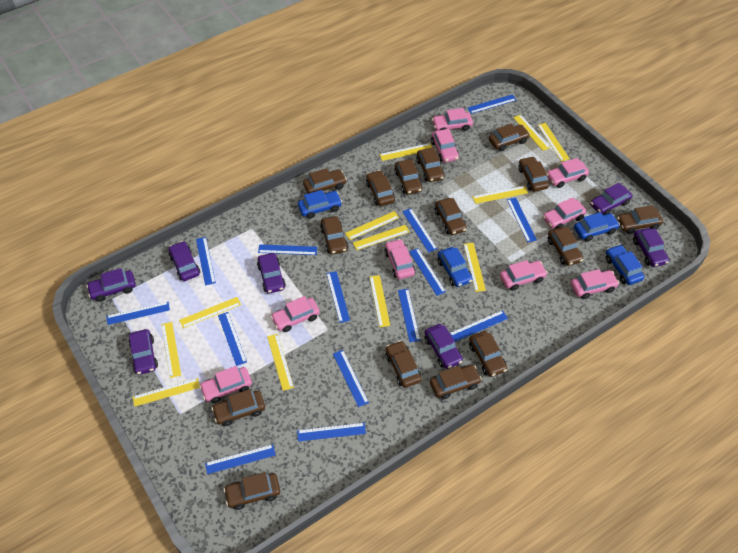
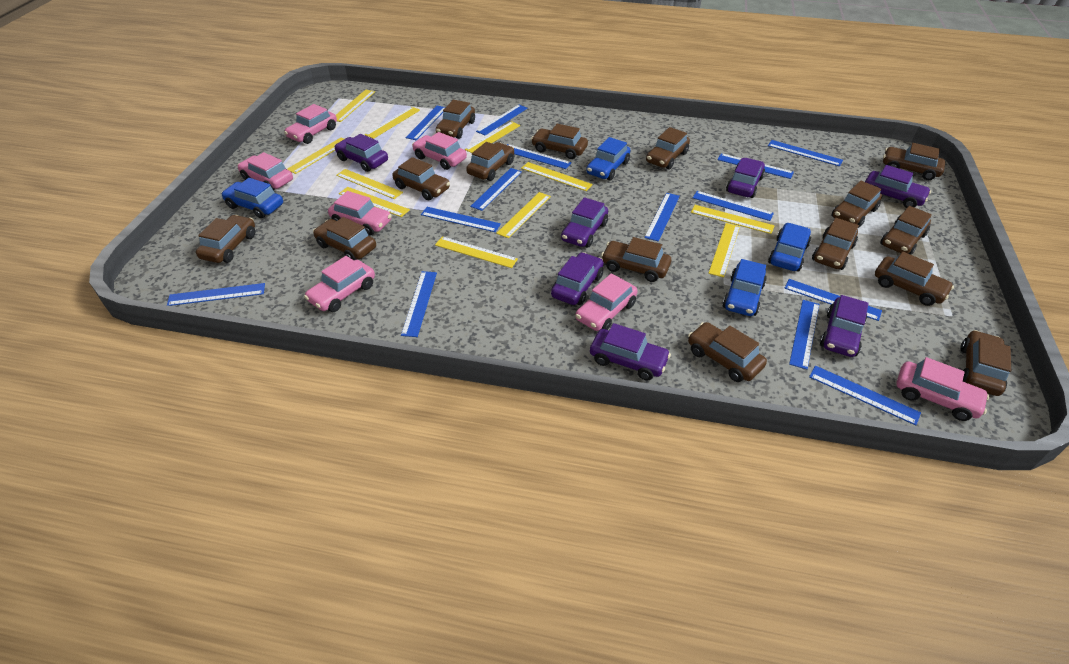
pink car: [199,366,252,403] [271,296,320,332] [385,239,415,279] [431,129,459,163] [432,108,473,131] [500,260,548,291] [543,198,586,229] [547,158,589,188] [571,269,619,299] = 9 -> [238,152,293,191] [284,104,337,144] [304,256,375,312] [328,191,392,236] [412,132,467,170] [575,274,637,331] [896,357,990,421] = 7
yellow ruler: [133,378,199,407] [161,322,181,378] [179,297,241,328] [267,334,294,391] [345,211,399,240] [353,225,409,250] [370,275,390,327] [379,143,432,161] [464,243,486,292] [472,186,528,204] [513,114,551,151] [538,123,570,161] = 12 -> [287,137,344,174] [336,90,375,122] [336,169,403,199] [339,187,410,217] [365,107,420,139] [435,236,518,268] [465,121,520,153] [496,192,551,238] [521,162,593,191] [691,205,775,234] [709,223,740,278] = 11

